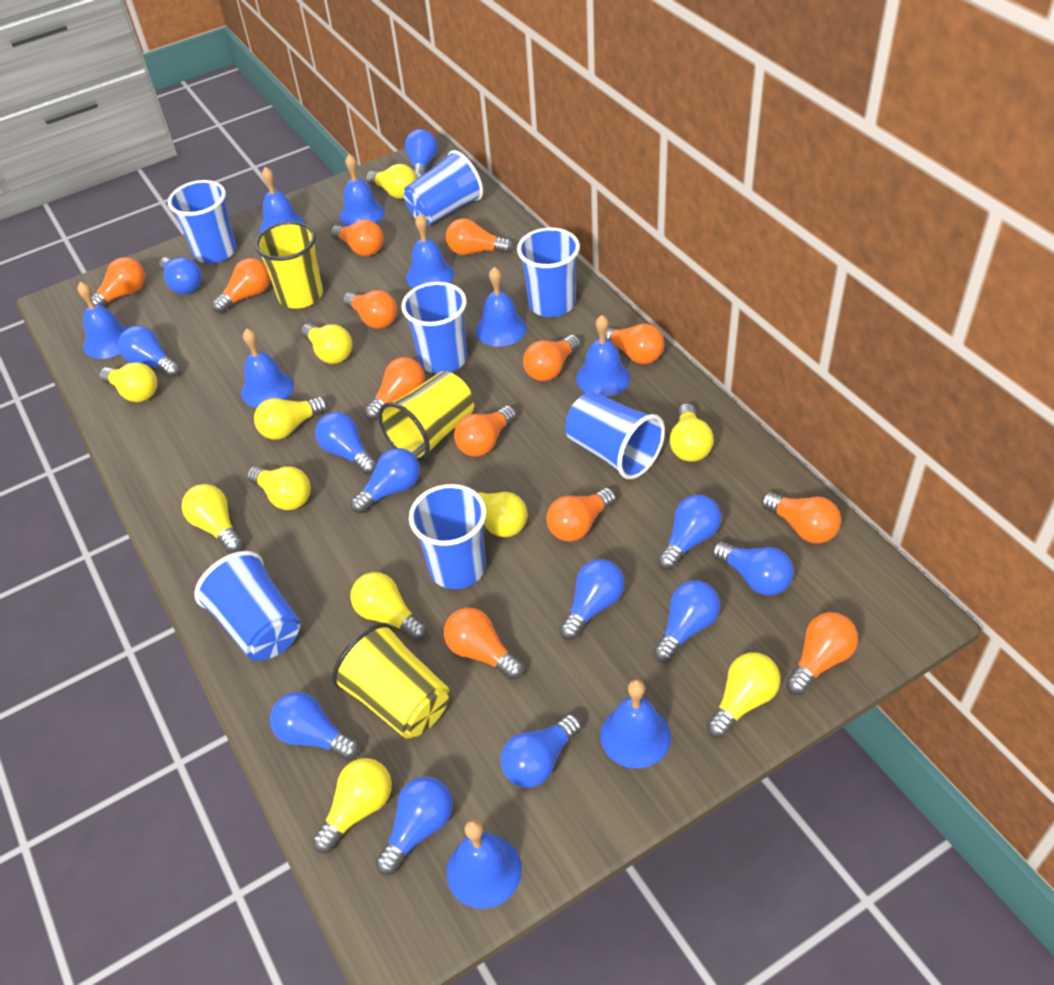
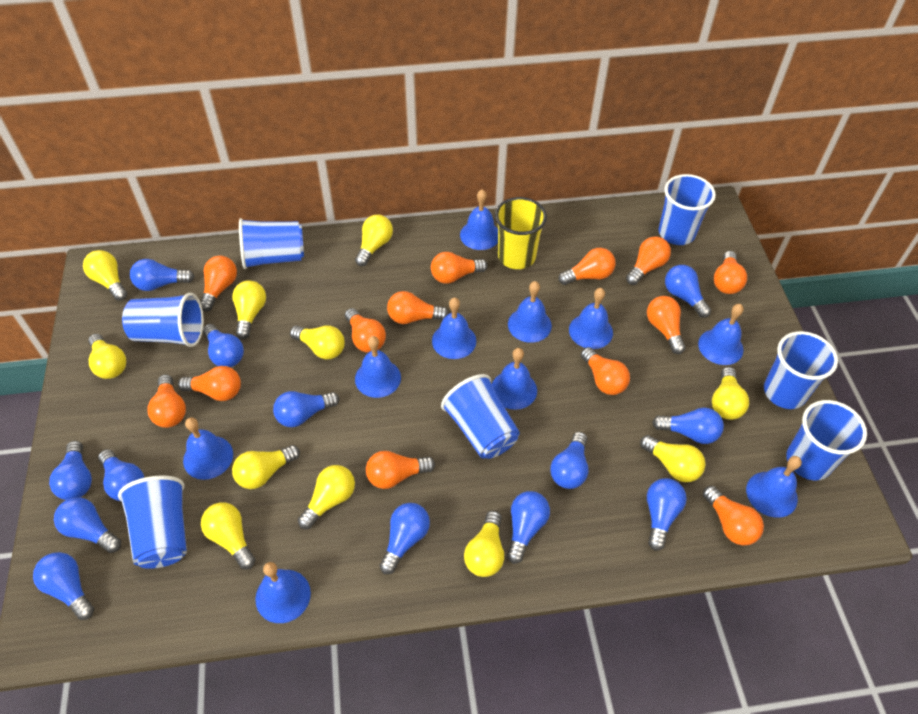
blue bell: [77,282,128,359] [241,329,294,408] [260,167,305,233] [339,154,385,227] [406,214,454,288] [446,819,522,909] [476,267,527,347] [576,315,630,397] [600,679,671,768] = 9 -> [183,417,233,480] [255,562,311,623] [355,336,401,398] [432,297,476,359] [460,190,498,250] [492,348,537,410] [508,281,552,343] [569,288,613,349] [698,304,744,365] [746,456,802,518] = 10
blue light bulb: [118,326,180,378] [159,257,202,294] [270,692,359,761] [315,412,377,475] [350,448,420,514] [375,776,453,876] [405,129,437,179] [500,714,582,788] [559,559,625,640] [653,580,720,663] [658,495,721,570] [712,541,794,596] = 12 -> [33,552,94,620] [49,441,92,500] [54,497,121,553] [98,449,144,501] [130,259,195,291] [203,324,244,367] [273,391,339,427] [380,503,430,574] [507,491,550,564] [550,432,588,489] [647,478,687,551] [652,407,724,444] [665,265,711,318] = 13
yellow cup: [255,222,323,309] [332,623,449,739] [378,371,474,462] = 3 -> [495,197,547,269] = 1

